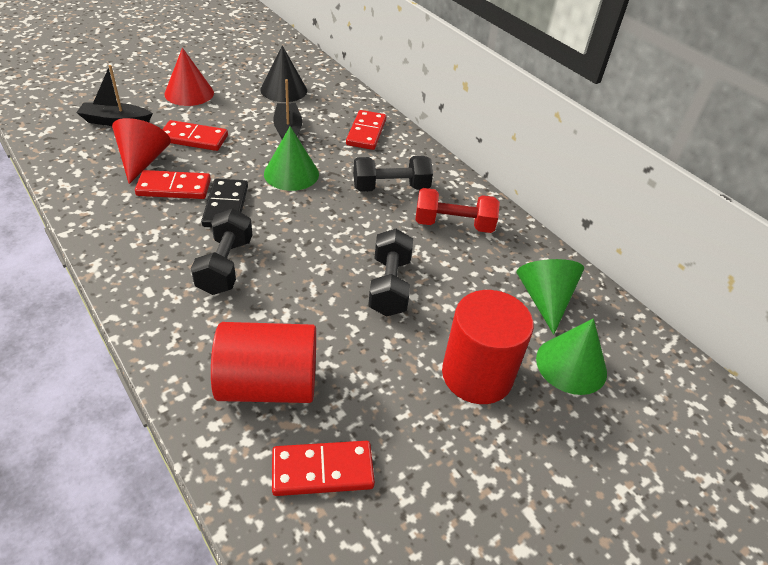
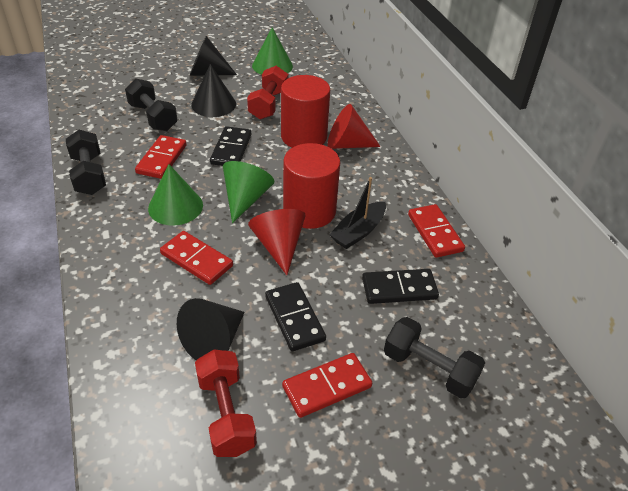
black boat: [76,65,153,126] [273,79,302,139] = 2 -> [329,177,386,249] = 1
black cone: [260,46,307,102] = 1 -> [177,298,245,360] [190,36,237,76] [191,64,236,117] = 3
black domino: [201,178,248,227] = 1 -> [210,126,251,166] [265,282,326,351] [362,269,439,304] = 3
red dumbbell: [415,188,500,233] = 1 -> [195,350,257,457] [247,66,288,120] = 2

